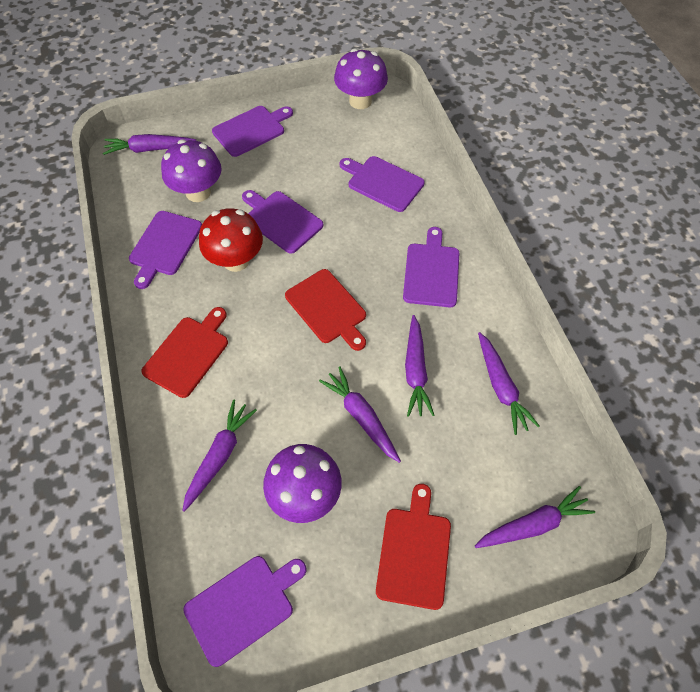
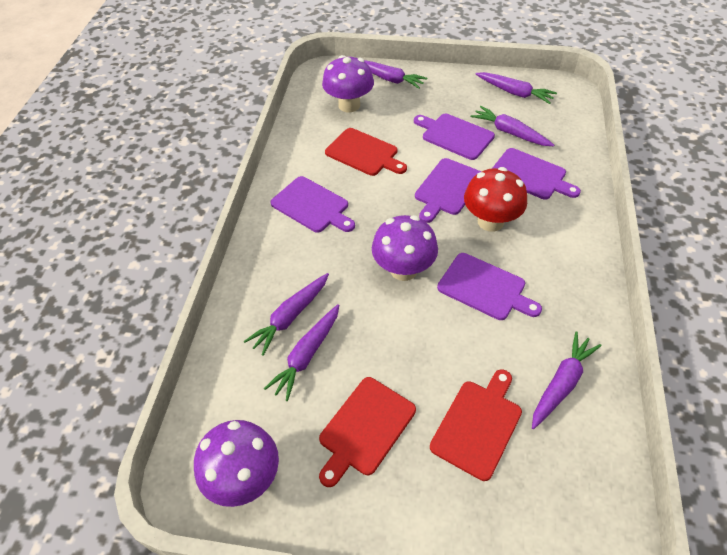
purple cutting board: [129,211,202,289] [183,556,306,667] [212,106,293,157] [242,190,323,254] [340,156,425,212] [403,227,459,307] = 6 -> [270,176,355,233] [414,114,495,160] [415,158,481,223] [437,253,542,320] [493,148,581,200] = 5

